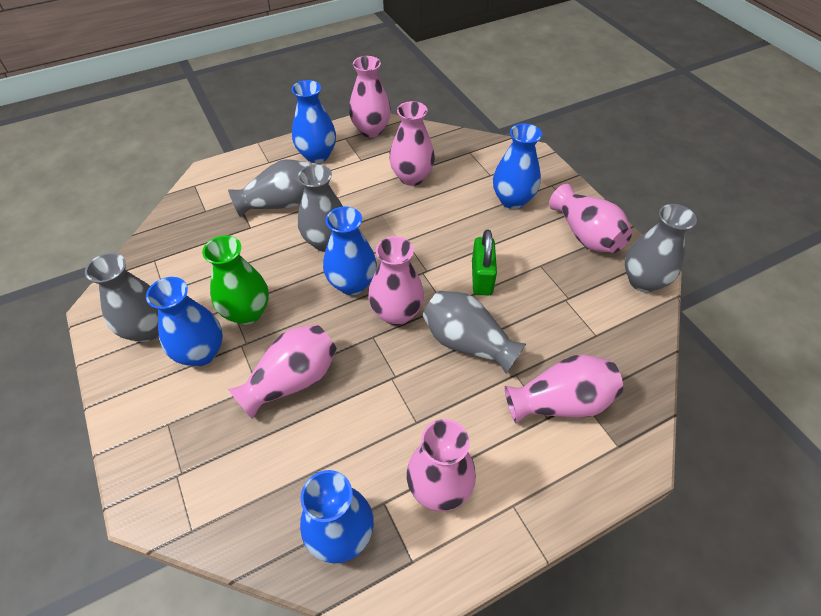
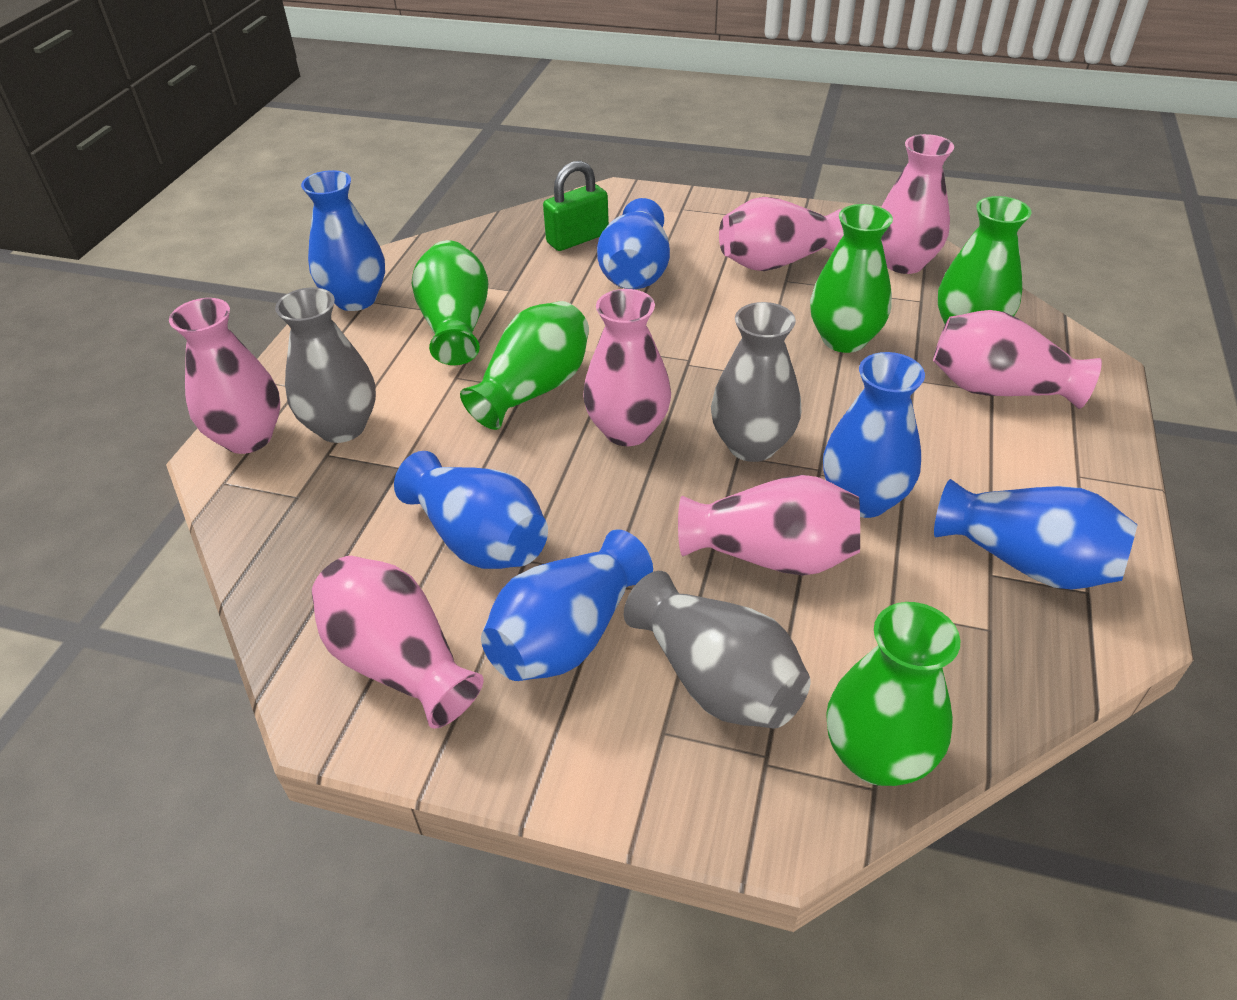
blue vase: [146,277,223,366] [292,80,336,163] [300,470,374,564] [323,207,377,295] [493,123,542,209] = 5 -> [301,170,385,311] [394,451,548,569] [481,529,653,681] [597,198,670,289] [823,352,925,518] [934,479,1138,590] = 6
green vase: [202,235,269,325] = 1 -> [412,240,488,365] [460,301,589,430] [810,204,893,353] [826,602,960,786] [938,196,1032,324] = 5
grey vase: [85,253,159,342] [228,159,309,217] [298,164,343,252] [423,291,526,374] [625,204,697,292] = 5 -> [275,287,376,443] [624,571,811,729] [711,302,801,462] = 3

